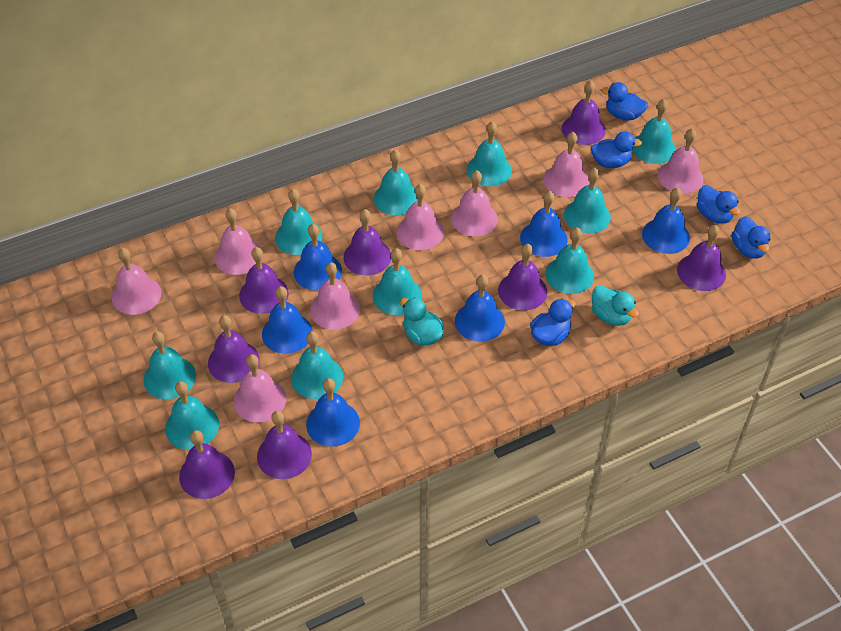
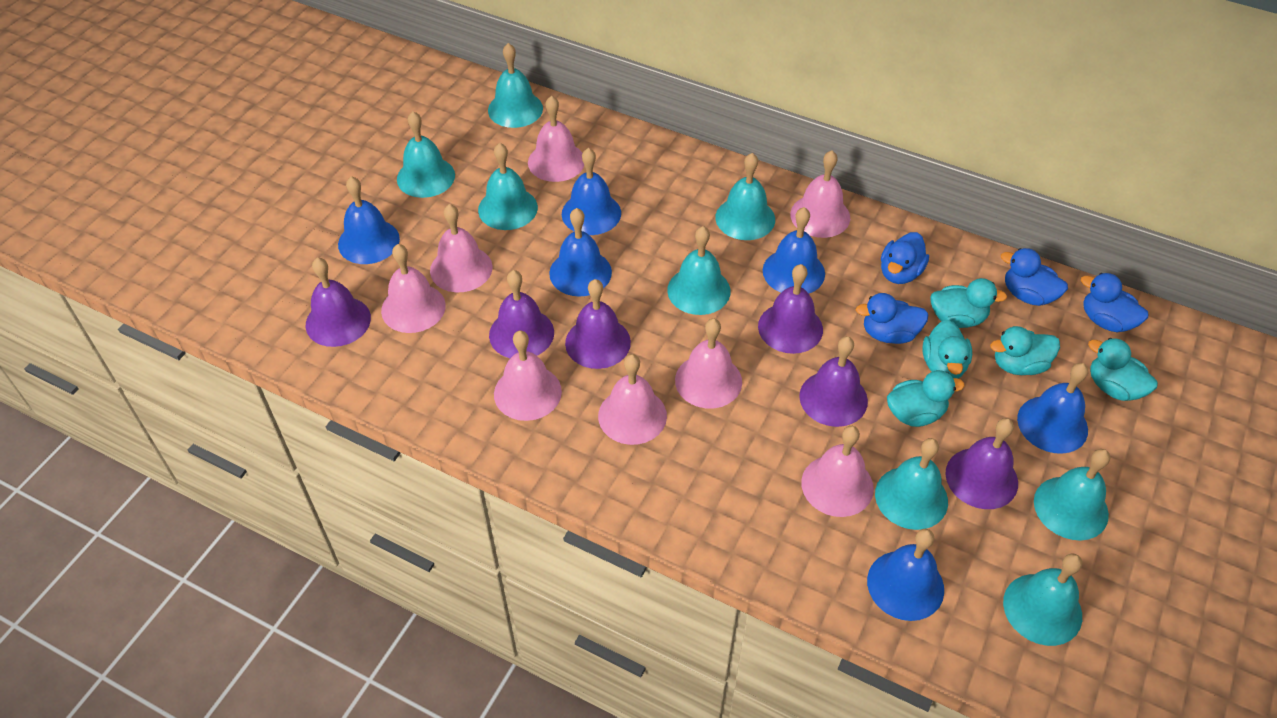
blue duck: [530,298,576,346] [591,132,642,168] [601,82,648,120] [697,185,740,224] [732,216,771,259] = 5 -> [856,293,929,344] [881,232,929,284] [1001,248,1068,306] [1081,273,1148,332] = 4
purple bell: [179,430,235,499] [208,315,260,383] [239,247,289,314] [257,411,312,479] [343,209,391,275] [498,244,547,310] [562,80,606,145] [677,224,726,291] = 8 -> [305,258,371,347] [489,270,554,358] [565,279,631,369] [758,264,823,354] [799,336,868,427] [946,418,1018,509] = 6
turquoise bell: [144,332,196,399] [165,381,219,450] [275,189,322,255] [291,331,343,399] [373,248,422,315] [374,150,418,215] [467,121,512,186] [545,227,594,294] [564,168,611,234] [632,99,676,164] = 10 -> [397,111,455,198] [478,143,538,230] [488,43,543,128] [667,226,730,315] [715,153,775,240] [875,438,948,530] [1003,553,1082,646] [1034,449,1110,540] = 8
turquoise duck: [400,297,444,345] [592,285,639,326] = 2 -> [887,370,965,427] [923,320,972,379] [930,278,1007,328] [990,326,1060,375] [1088,338,1158,401] = 5

